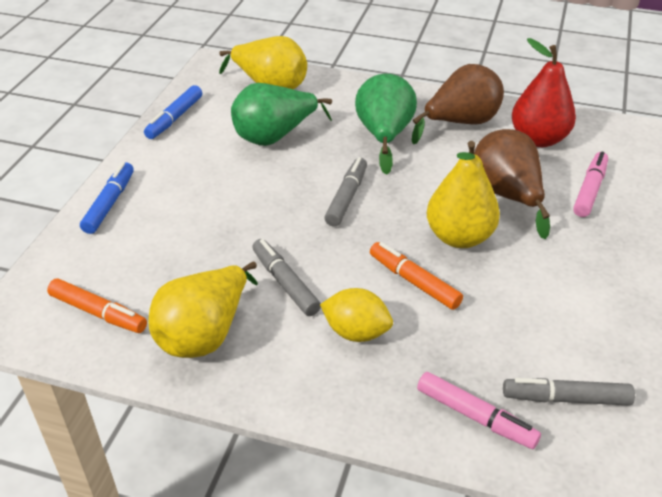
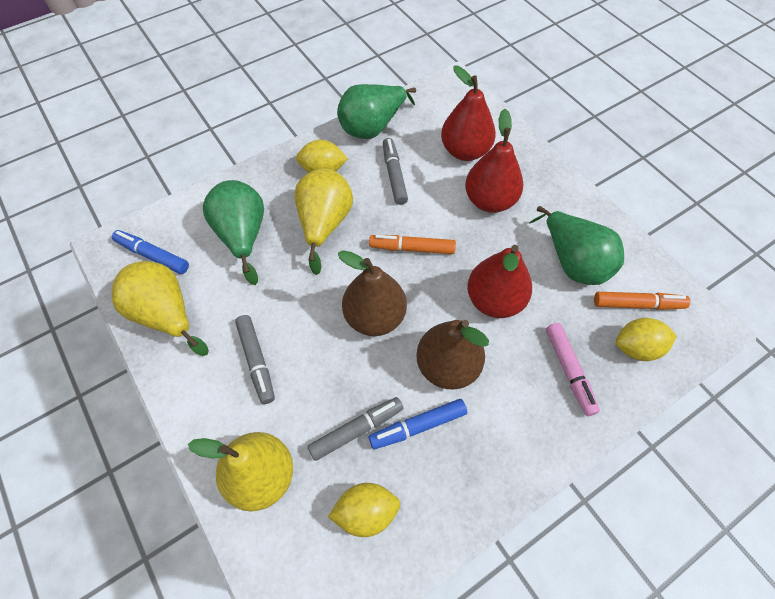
green pear: [231,83,332,146] [355,74,417,175] = 2 -> [203,180,264,285] [337,84,416,139] [529,206,624,285] = 3
pink marker: [417,372,541,449] [573,151,608,217] = 2 -> [546,323,600,416] = 1
red pear: [512,38,576,147] = 1 -> [441,65,496,161] [465,109,523,213] [467,245,532,318] = 3
yellow lemon: [320,288,393,342] = 1 -> [296,140,348,173] [328,483,400,537] [616,318,677,361] = 3

